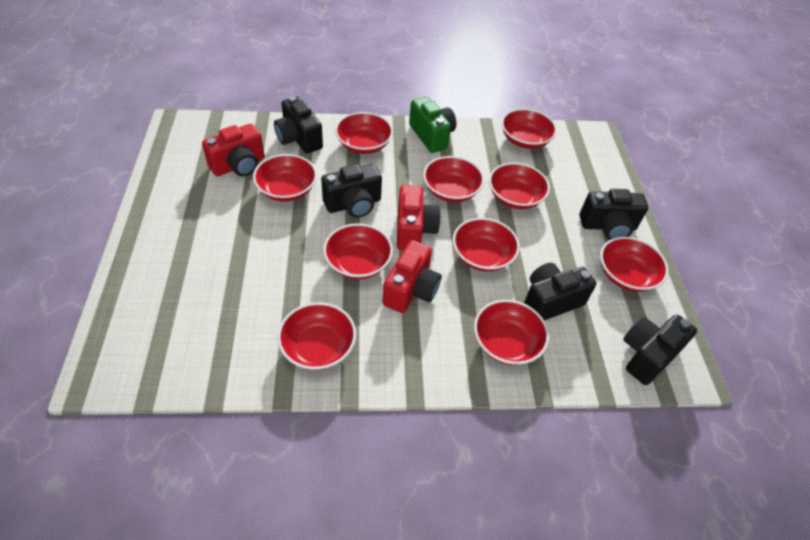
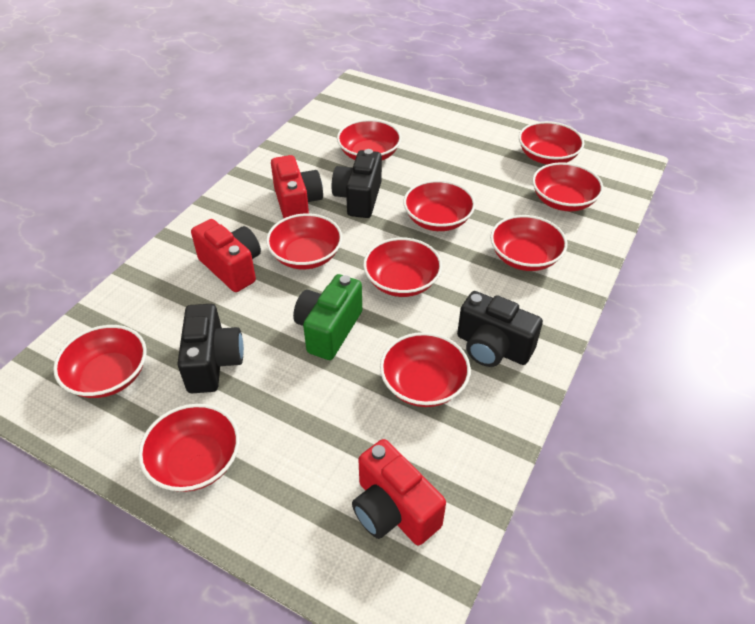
black camera: [274,96,323,154] [321,164,382,218] [524,263,596,320] [580,189,648,240] [623,314,697,385] = 5 -> [177,304,244,393] [332,149,382,218] [457,291,543,367] = 3

